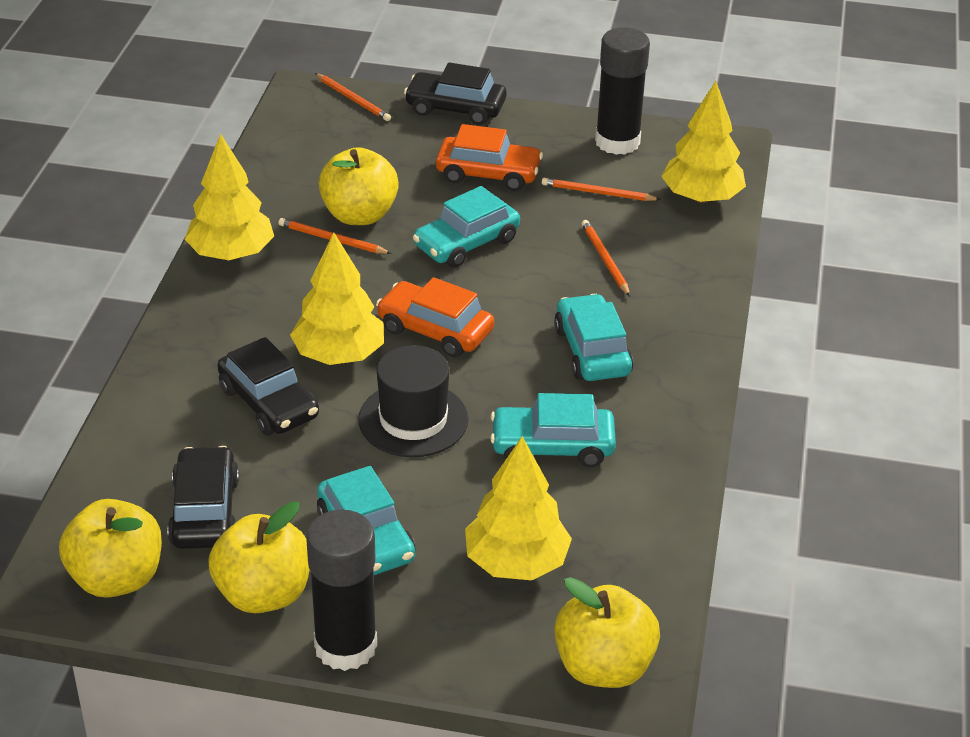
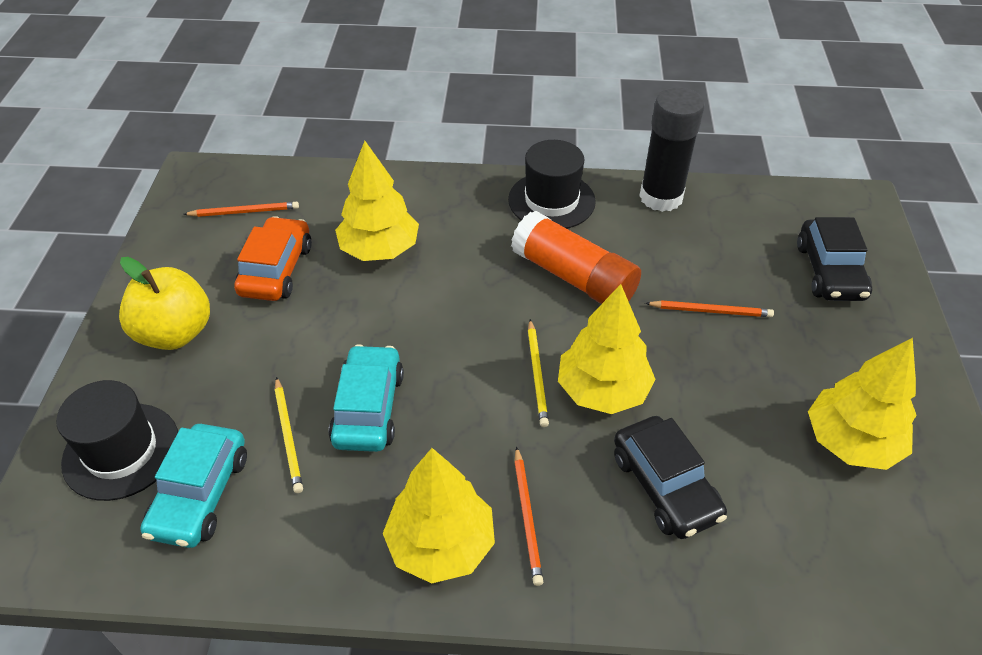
black car: [167,446,239,549] [217,337,319,435] [404,63,506,125] = 3 -> [614,416,727,539] [797,217,872,301] = 2
black glue stick: [306,509,377,671] [595,27,650,155] = 2 -> [639,87,705,212] = 1
black hat: [358,345,468,457] = 1 -> [56,380,178,501] [508,140,596,229] = 2
orange car: [376,277,494,357] [436,124,543,191] = 2 -> [234,216,312,301] = 1
orange glue stick: none = 0 -> [511,211,641,304] = 1
orange pencil: [278,218,392,254] [315,73,391,121] [542,178,661,201] [581,220,630,296] = 4 -> [183,202,299,217] [514,446,543,586] [645,300,774,317] = 3
turquoise car: [317,466,416,575] [413,186,520,268] [490,393,616,467] [554,294,633,381] = 4 -> [140,424,247,548] [329,344,404,452] = 2
yellow apple: [59,499,162,598] [208,502,310,613] [319,147,399,225] [554,577,660,688] = 4 -> [119,257,210,350] = 1
yellow pencil: none = 0 -> [275,377,303,493] [528,319,549,427] = 2

